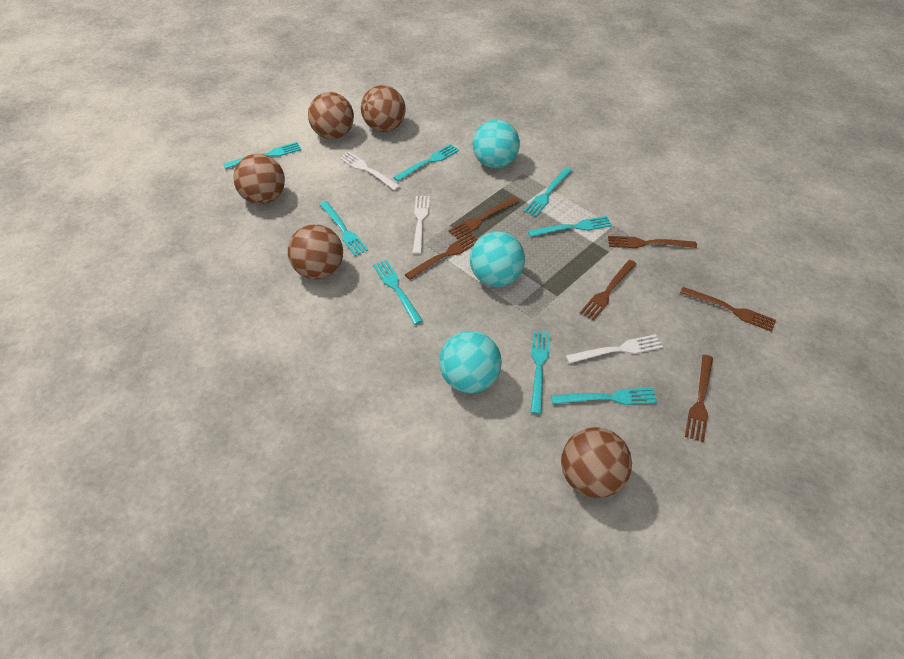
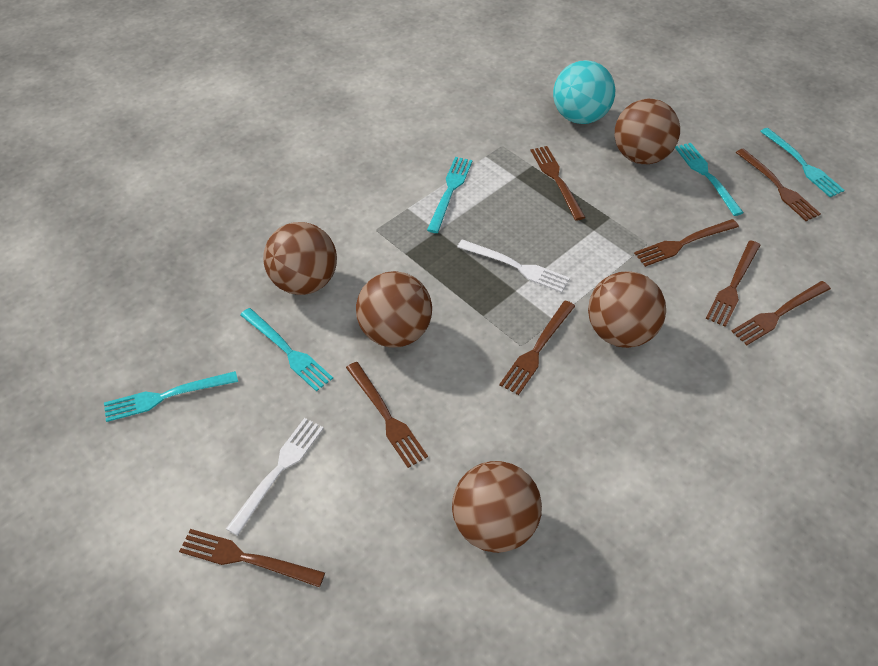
brown fork: [404,233,477,280] [448,196,519,239] [580,260,637,321] [608,236,697,248] [680,287,776,332] [685,355,713,442] = 6 -> [179,529,325,587] [346,362,428,468] [499,300,575,395] [531,146,586,221] [634,219,739,267] [705,240,760,327] [731,281,831,346] [736,148,821,221] = 8
turquoise ball: [439,331,502,393] [470,231,525,287] [473,119,520,168] = 3 -> [553,60,615,124] = 1
turquoise fork: [224,142,301,169] [320,201,368,256] [373,260,423,325] [393,144,459,181] [524,167,572,217] [528,216,612,237] [530,331,550,414] [551,388,657,405] = 8 -> [104,371,238,422] [240,308,333,392] [427,157,473,233] [675,143,744,216] [760,128,844,197] = 5
white fork: [339,152,400,190] [413,196,430,255] [566,334,663,364] = 3 -> [226,418,324,536] [457,239,570,293] = 2

